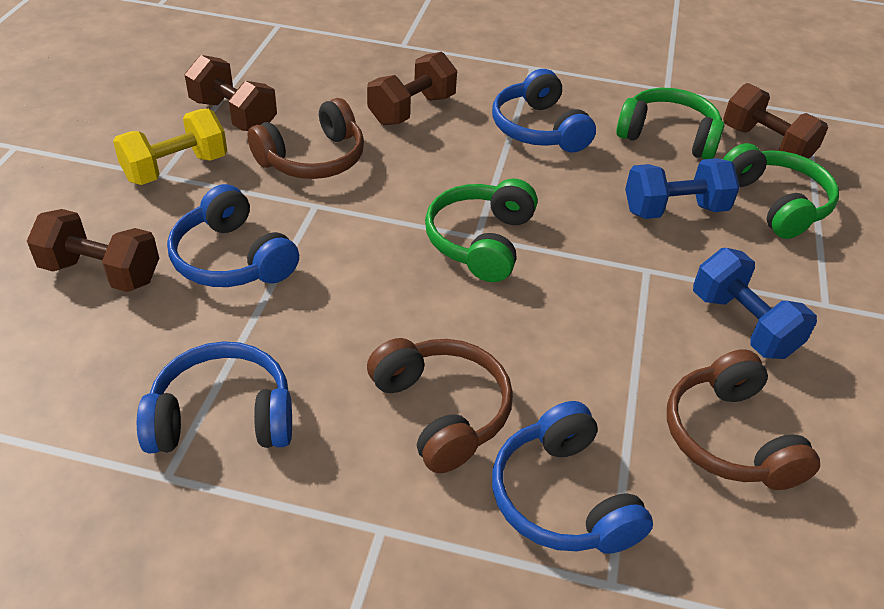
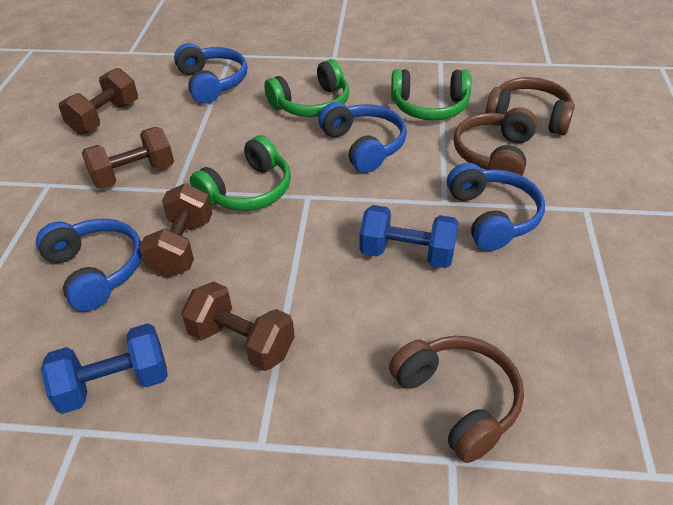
yellow dumbbell: [113,109,227,185] = 1 -> none = 0

